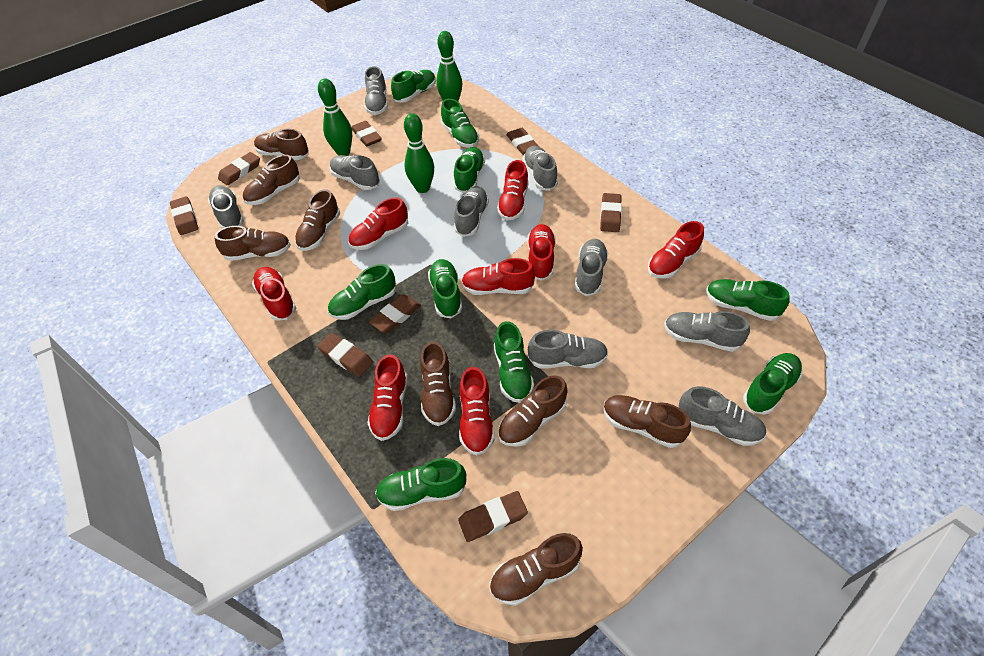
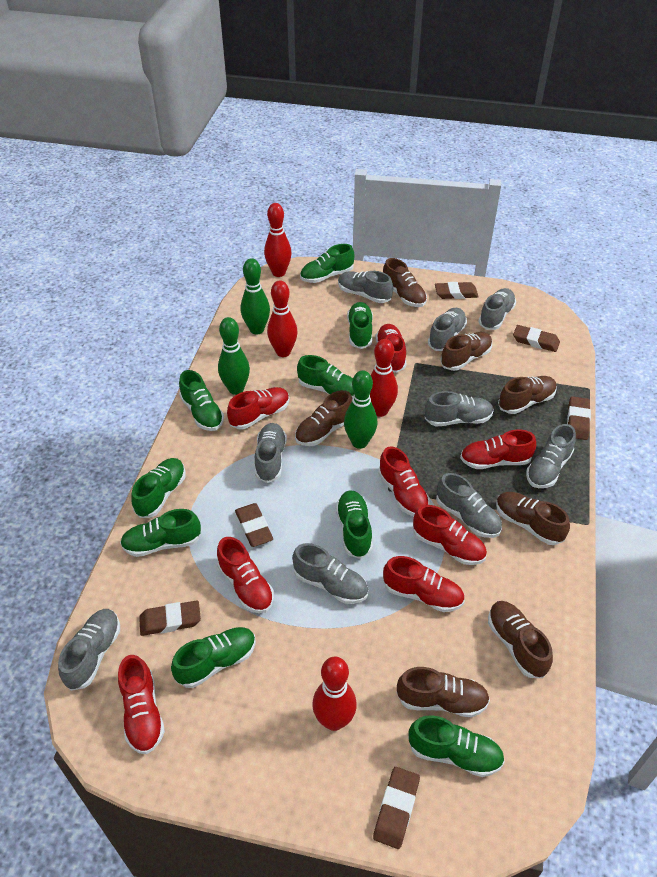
brown eraser: [170,196,198,235] [218,152,260,185] [317,333,373,377] [351,121,382,147] [369,294,421,333] [458,491,528,542] [506,128,538,155] [600,193,622,232] = 8 -> [139,600,201,636] [235,503,273,547] [373,767,420,849] [435,282,479,299] [513,325,560,352] [567,396,591,440] = 6
brown shoe: [214,226,291,261] [243,155,300,205] [254,129,309,160] [295,189,340,251] [420,341,456,426] [490,533,583,606] [498,375,568,447] [603,395,691,448] = 8 -> [295,390,352,446] [383,258,427,307] [397,667,490,717] [440,332,492,371] [488,601,553,678] [496,492,570,545] [498,376,557,414] = 7
red bowling pin: none = 0 -> [264,203,292,277] [267,280,298,357] [312,657,357,731] [370,339,398,417] = 4

